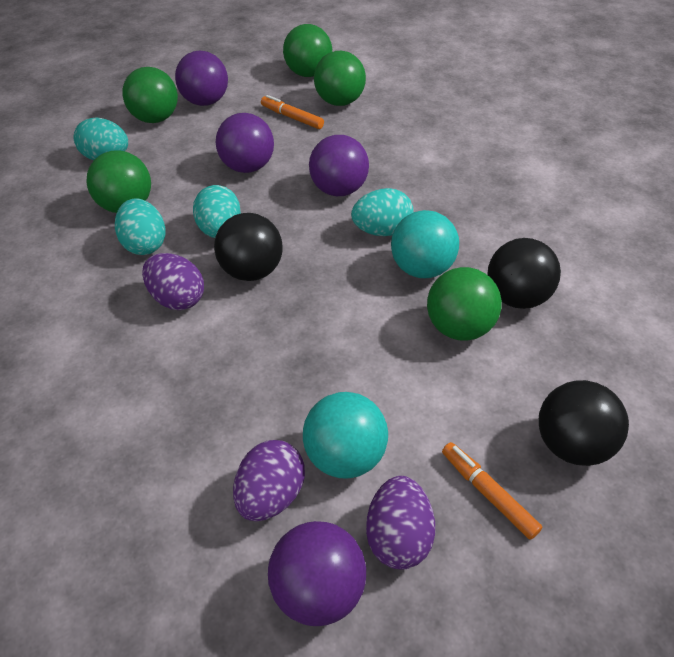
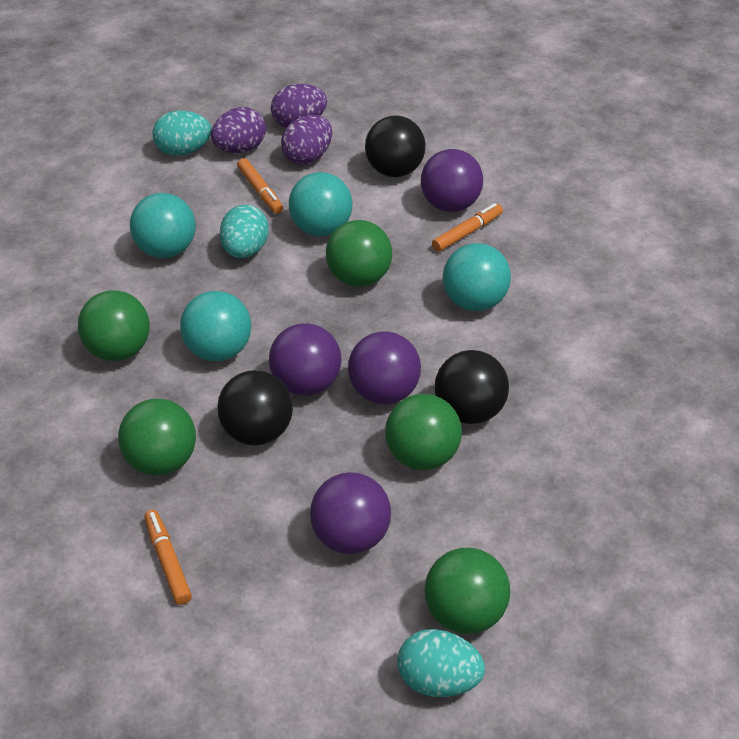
orange marker: [261,95,324,129] [442,442,542,540] = 2 -> [144,510,192,605] [237,158,283,214] [432,203,503,252] = 3
turquoise ball: [303,392,388,478] [391,210,459,278] = 2 -> [130,193,196,258] [180,291,251,361] [289,172,352,236] [443,243,511,311] = 4
turquoise egg: [74,117,128,160] [115,198,165,255] [193,185,241,238] [351,188,414,236] = 4 -> [152,111,212,156] [220,205,269,258] [397,629,485,697] = 3

